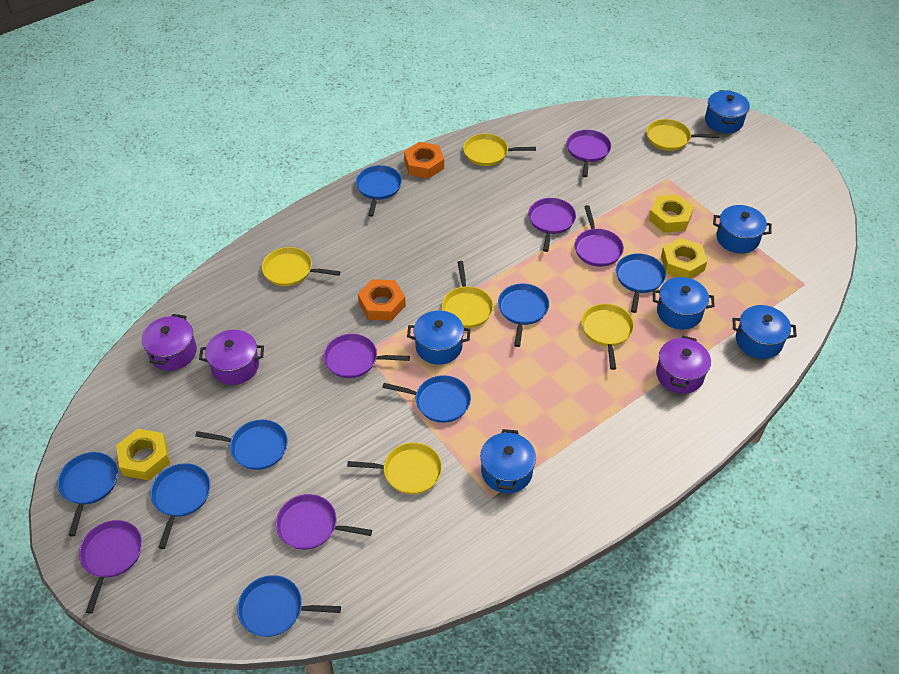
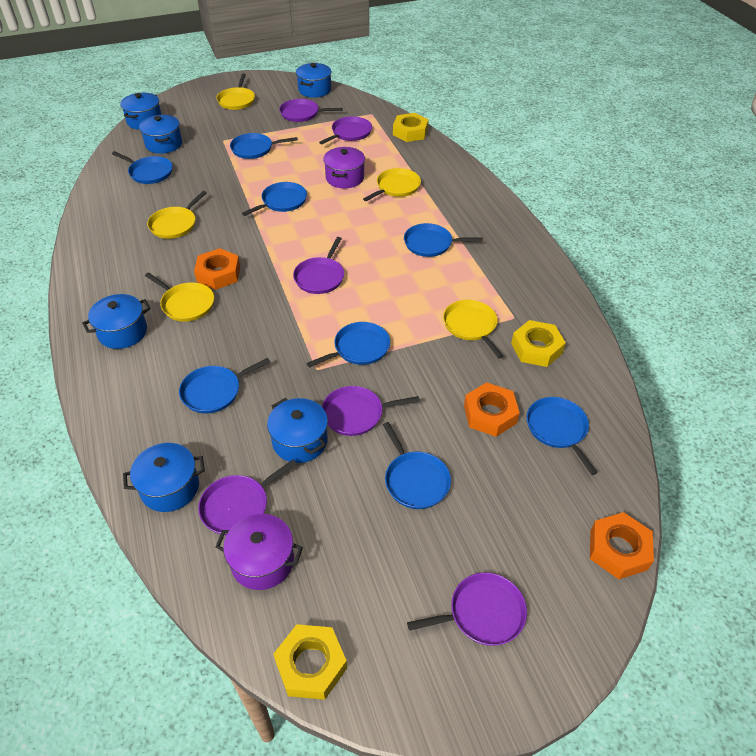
orange nut: [358,279,406,321] [404,142,444,178] = 2 -> [194,248,240,290] [464,382,520,437] [590,512,654,579] = 3
purple pot: [142,314,197,371] [199,330,264,385] [656,336,711,394] = 3 -> [215,514,303,590] [323,147,365,188] = 2
yellow pan: [262,247,340,286] [347,442,442,494] [442,261,493,328] [463,133,536,166] [582,304,634,370] [646,119,720,151] = 6 -> [145,272,214,322] [147,191,207,239] [216,74,255,110] [363,168,421,201] [443,300,504,359] = 5

